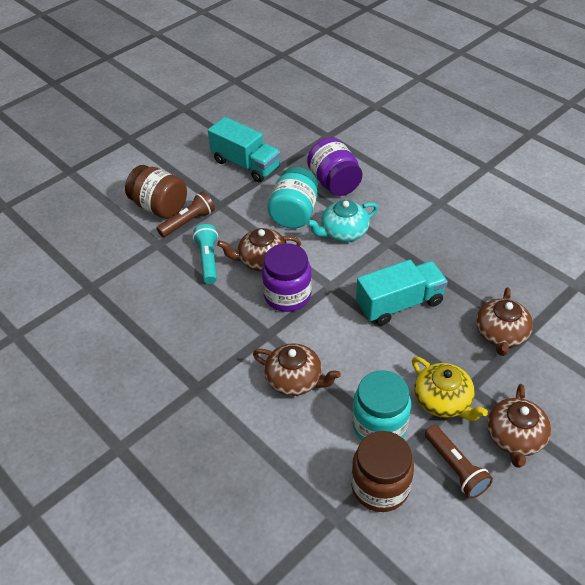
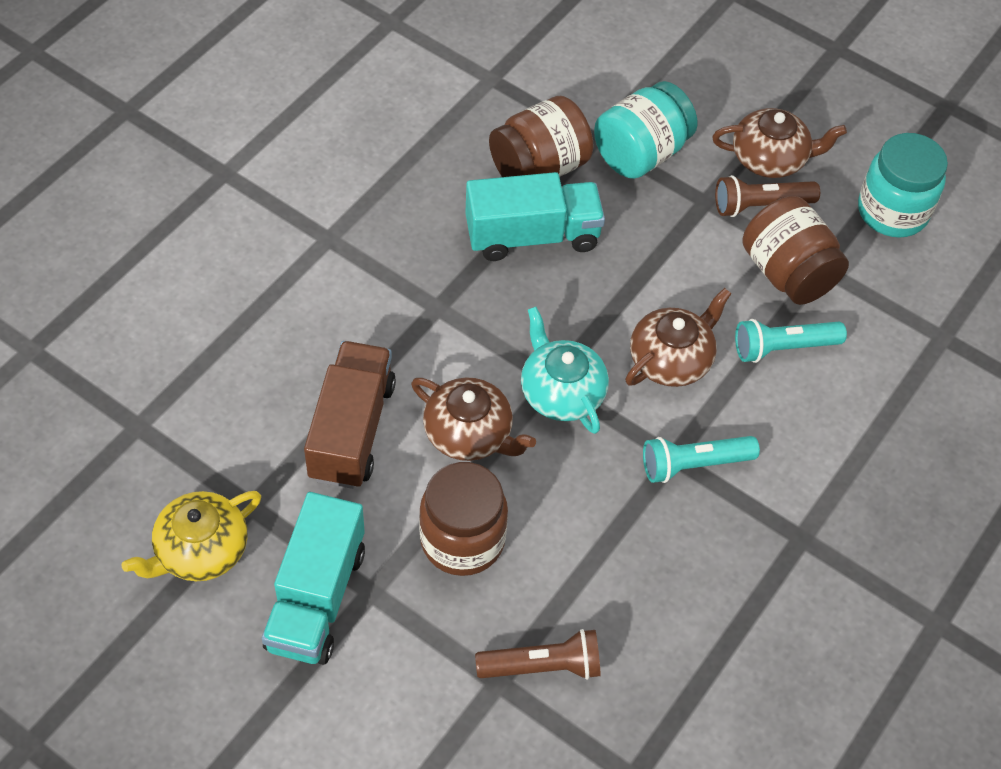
brown jar: [125,165,187,219] [351,431,414,512] = 2 -> [419,462,508,576] [489,96,593,177] [742,196,849,305] = 3
brown teapot: [217,228,301,271] [253,343,341,396] [476,287,533,356] [487,384,551,468] = 4 -> [411,378,536,461] [625,288,731,387] [712,108,847,178] = 3
brown truck: none = 0 -> [304,341,396,489] = 1
purple jar: [262,243,312,312] [307,137,362,196] = 2 -> none = 0
turquoise flashlight: [193,224,218,284] = 1 -> [643,436,760,483] [735,319,847,363] = 2

